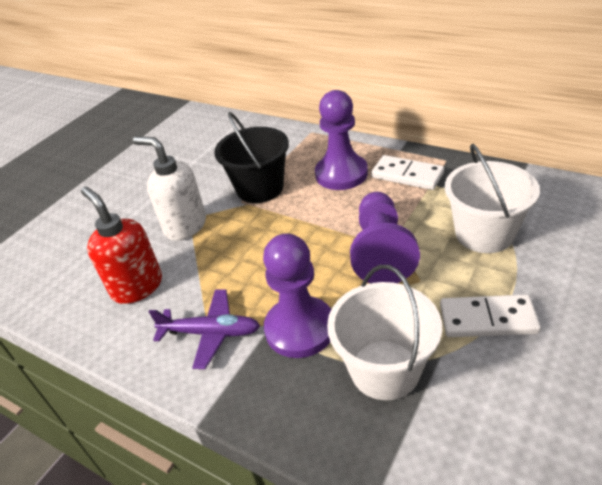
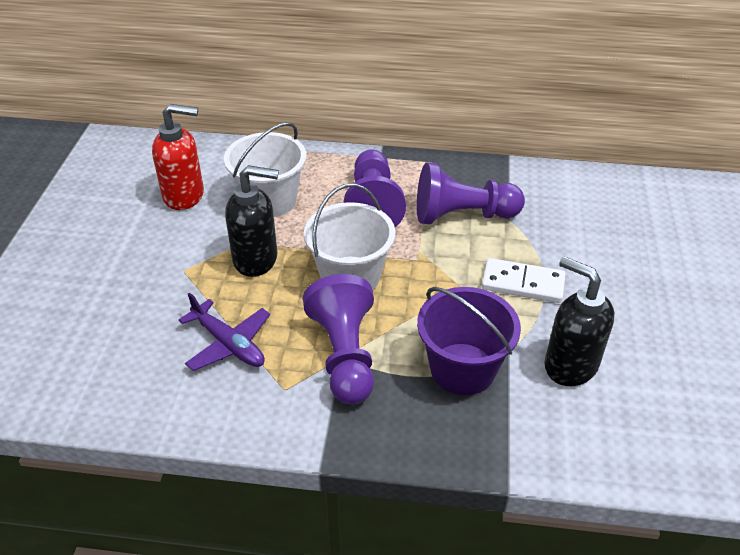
black bucket: [214,112,289,203] = 1 -> none = 0
black soap dispenser: none = 0 -> [225,165,279,277] [544,256,615,386] = 2
purple bucket: none = 0 -> [417,287,521,395] = 1
white domino: [371,155,444,190] [440,294,541,337] = 2 -> [482,258,566,303] = 1
white soap dispenser: [133,136,206,241] = 1 -> none = 0

